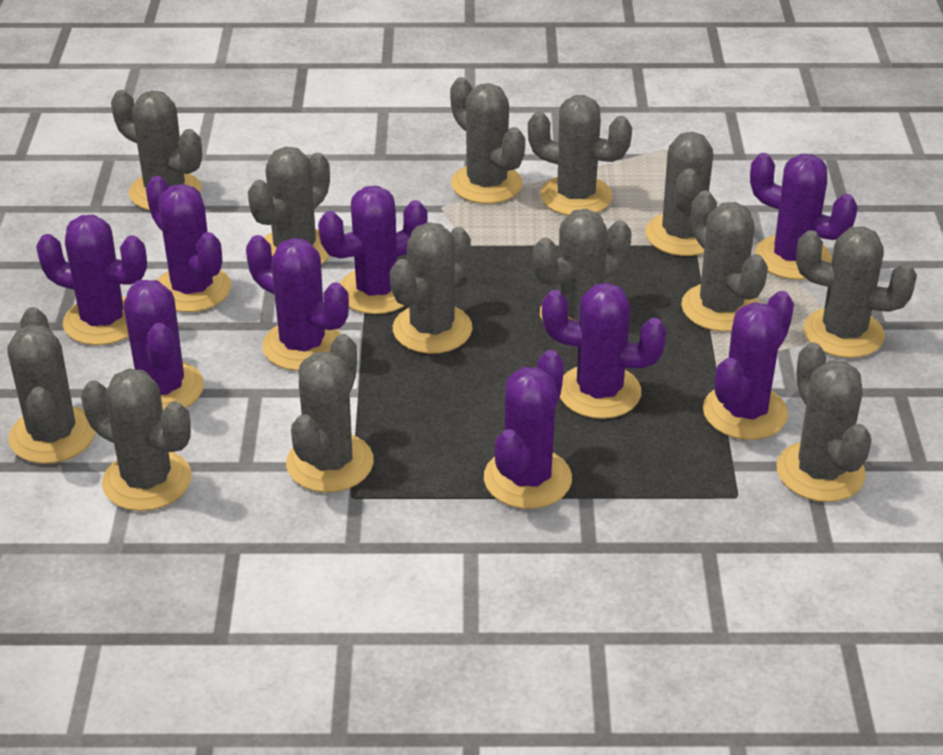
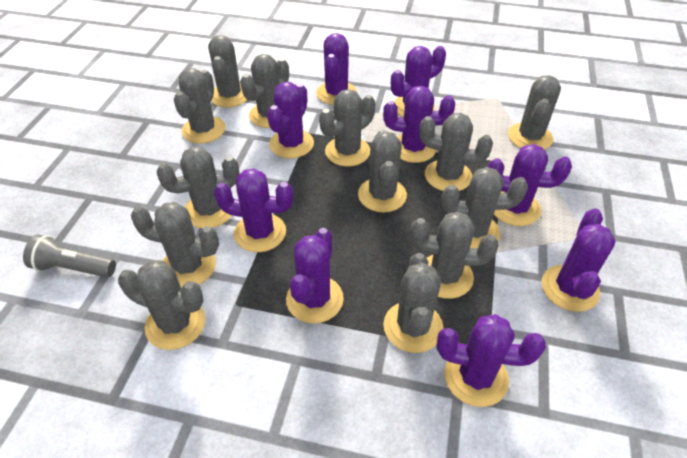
grey flashlight: none = 0 -> [23,235,116,278] = 1

